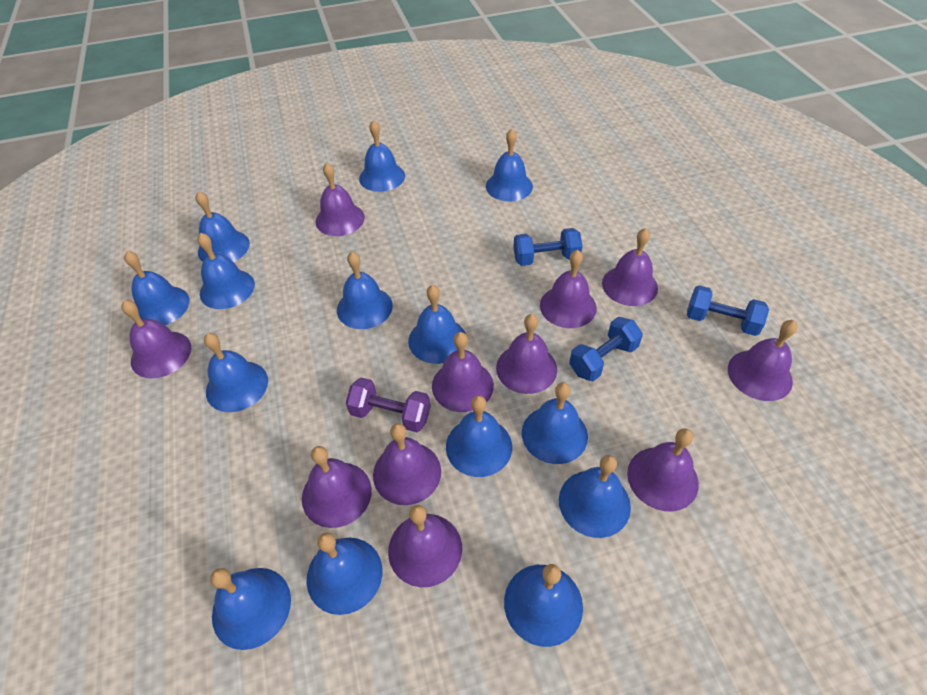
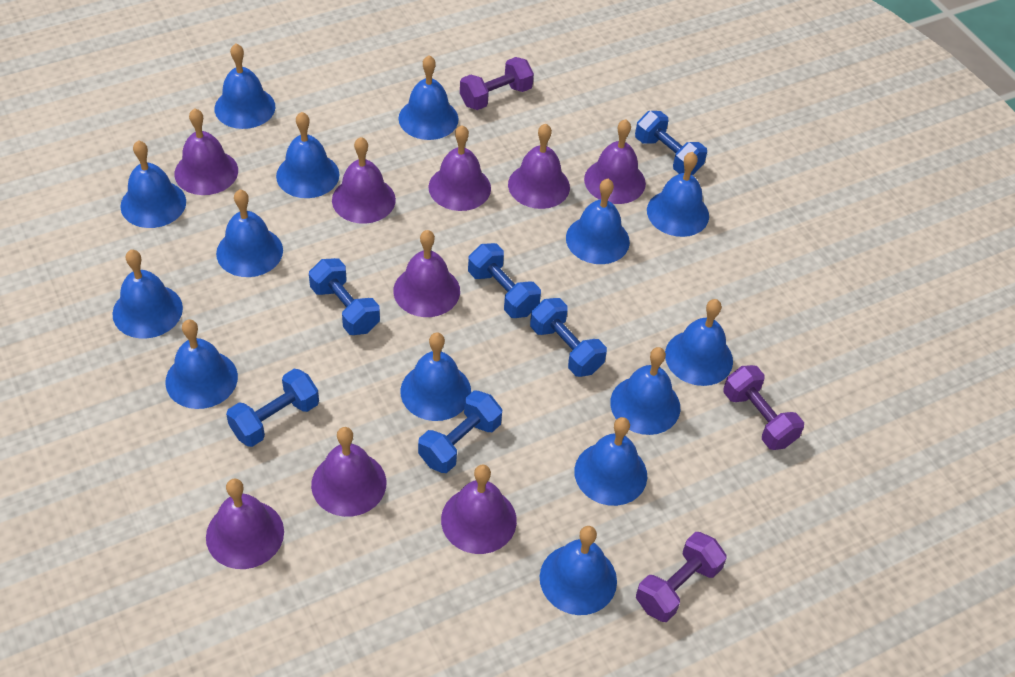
blue dumbbell: [513,228,582,266] [569,317,643,381] [687,285,769,336] = 3 -> [226,369,319,447] [309,258,380,335] [418,390,503,473] [468,243,541,318] [530,298,607,377] [635,111,707,175] = 6
purple bell: [121,300,191,378] [302,446,372,528] [315,162,365,236] [373,423,441,505] [388,505,462,587] [432,332,494,412] [496,314,557,394] [540,250,597,328] [602,228,658,306] [627,428,699,511] [728,320,798,401] = 11 -> [174,108,238,195] [206,478,284,569] [311,427,386,517] [332,137,396,224] [393,230,460,317] [428,125,491,211] [441,464,517,554] [508,124,570,209] [584,119,646,204] = 9
purple dumbbell: [346,378,430,432] = 1 -> [460,57,534,110] [636,532,727,622] [723,365,804,450] = 3

